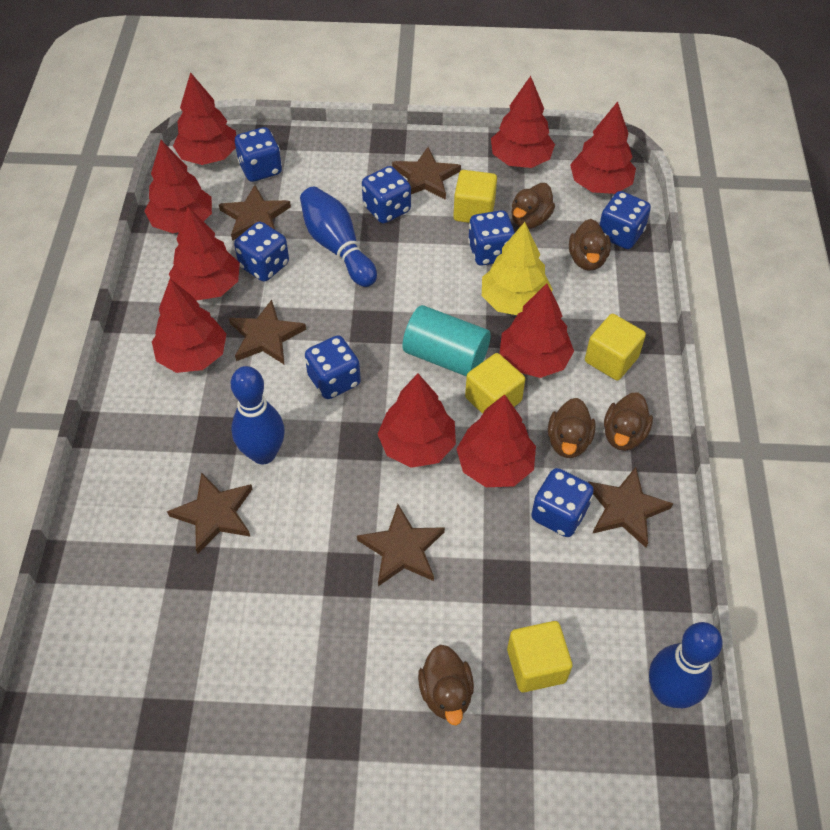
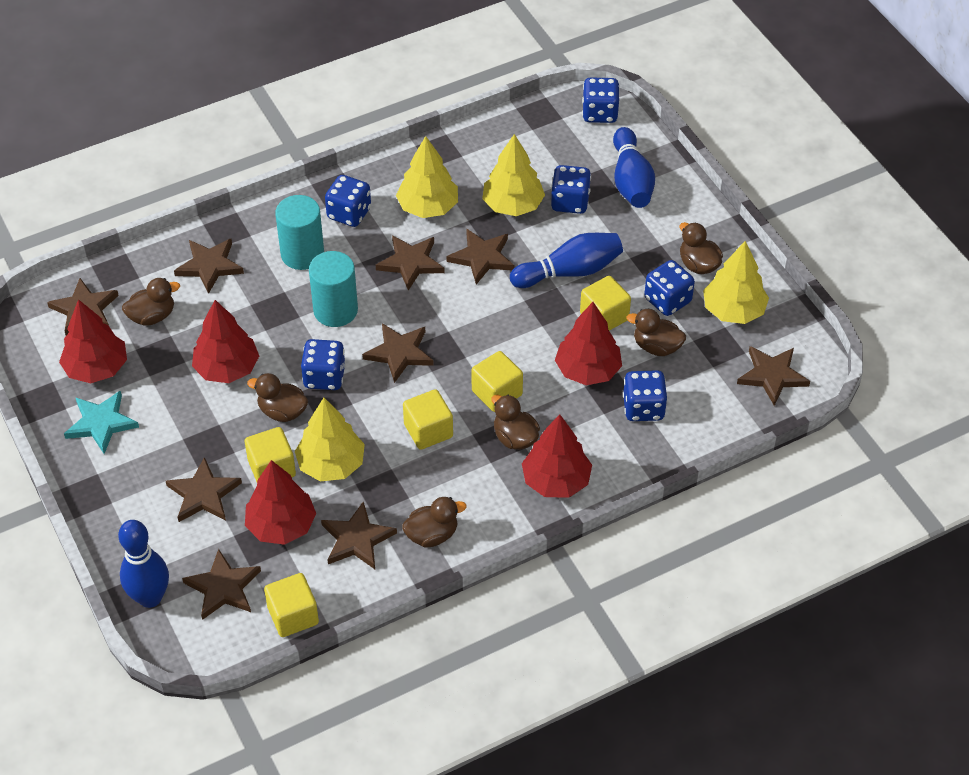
blue dice: [234,222,289,282] [235,127,282,182] [305,335,361,399] [362,166,411,223] [468,210,515,266] [531,468,594,537] [600,191,651,249] = 7 -> [301,339,346,390] [325,175,371,227] [551,165,591,214] [582,77,620,123] [623,370,667,421] [644,260,695,316] = 6
brown duck: [418,644,474,725] [511,183,555,229] [548,398,596,458] [569,219,611,271] [604,392,653,451] = 5 -> [122,278,180,326] [247,373,308,422] [402,497,467,548] [491,395,540,450] [627,309,686,356] [680,222,723,274] = 6
brown star: [167,472,252,554] [219,185,291,241] [229,300,306,364] [357,504,445,586] [392,147,461,200] [588,467,673,548] = 6 -> [47,278,119,335] [166,457,242,522] [174,239,244,294] [182,549,261,620] [321,501,397,569] [362,323,434,383] [376,235,445,290] [447,229,514,285] [737,346,810,406] = 9
red tree: [145,140,212,233] [152,279,226,373] [169,207,240,301] [173,72,236,165] [378,374,456,468] [457,394,536,487] [491,76,555,168] [500,283,574,378] [570,101,636,194] = 9 -> [59,299,127,383] [192,300,259,383] [245,460,316,545] [522,414,592,498] [555,302,622,385] = 5
turquoise cylinder: [402,305,491,377] = 1 -> [275,195,324,270] [309,251,358,327] = 2
turquoise star: none = 0 -> [64,390,139,454] = 1
yellow cube: [453,170,497,223] [465,353,525,414] [507,621,572,692] [585,314,646,380] = 4 -> [245,427,296,482] [264,573,319,637] [403,389,453,450] [471,351,523,412] [580,276,631,331] = 5
yellow tree: [482,222,553,315] = 1 -> [295,398,365,482] [396,136,458,218] [482,134,545,216] [703,241,769,324] = 4

